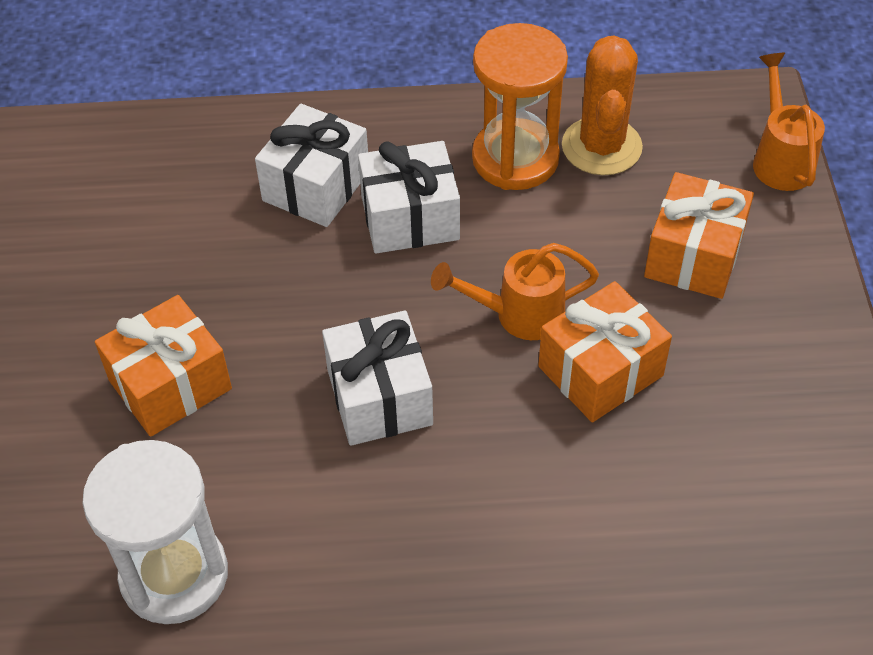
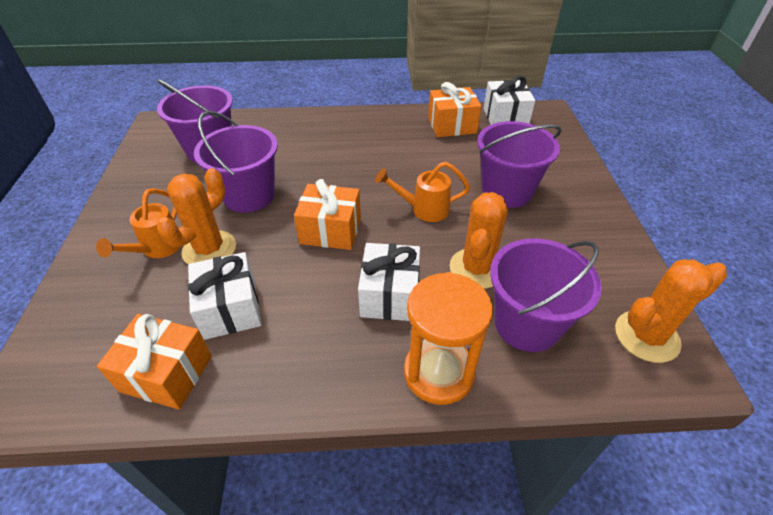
orange cactus: [562,35,643,175] = 1 -> [157,168,236,264] [450,192,508,289] [615,260,727,363] = 3
purple bucket: none = 0 -> [157,79,233,163] [194,111,278,213] [477,121,562,208] [490,238,602,352] = 4
white hourglass: [82,440,228,624] = 1 -> none = 0

